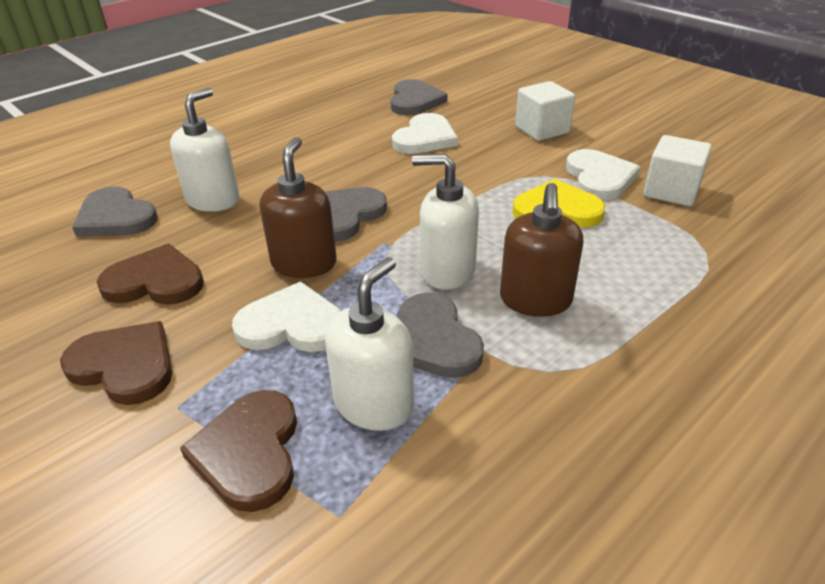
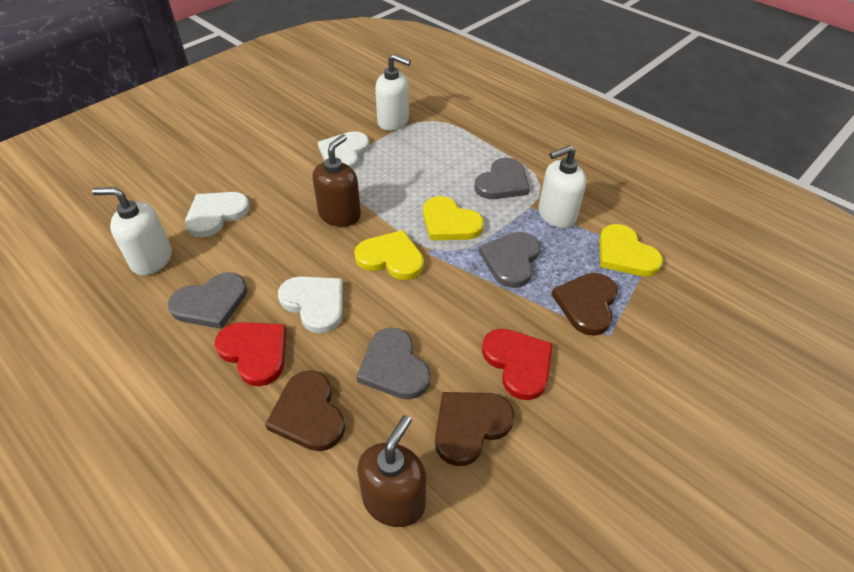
red heart: none = 0 -> [215,322,286,386] [482,329,553,400] = 2
white cube: [515,81,575,141] [643,135,712,206] = 2 -> none = 0
yellow heart: [512,179,605,228] = 1 -> [354,230,424,280] [423,196,484,241] [599,224,663,276] = 3

